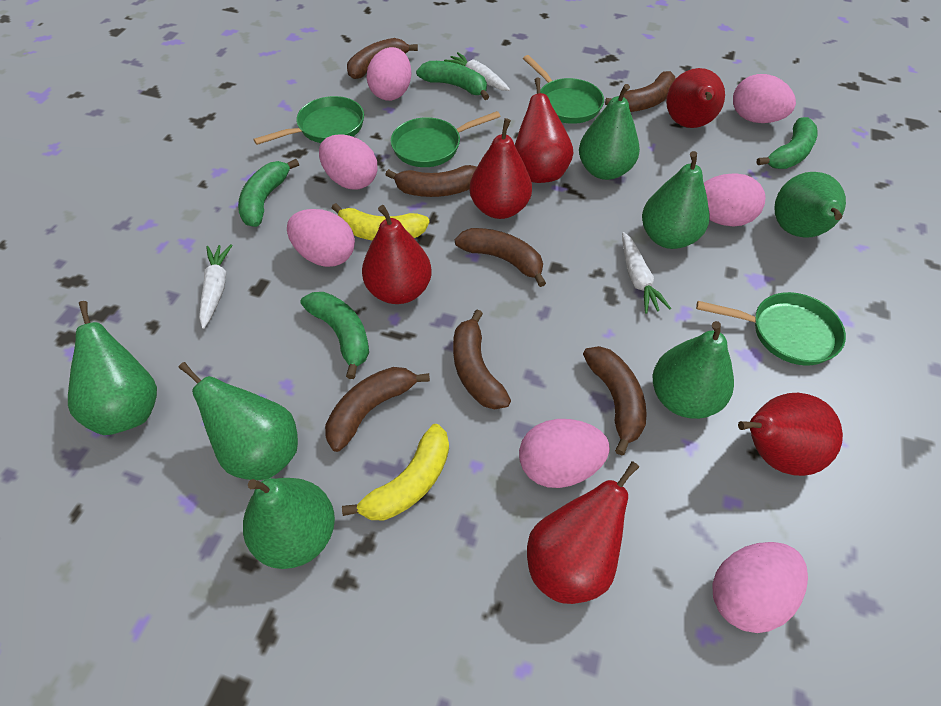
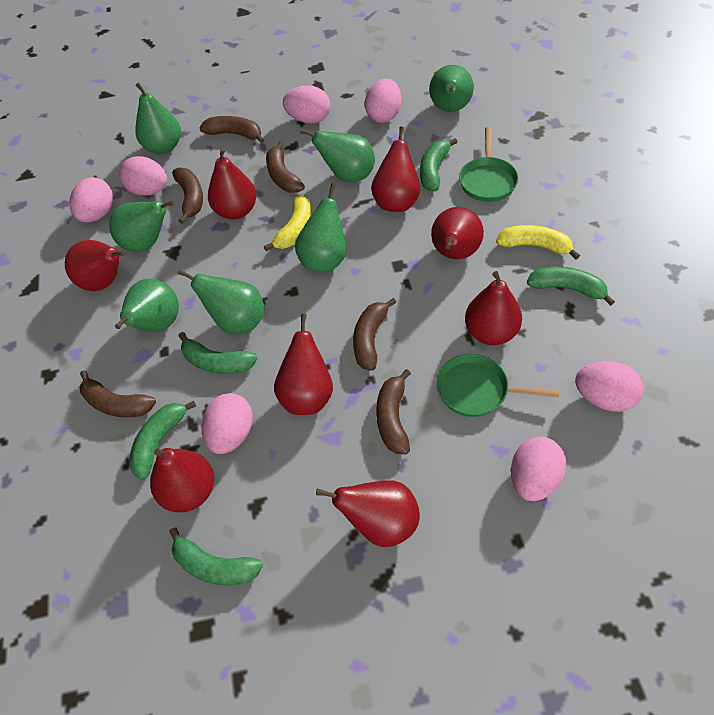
brown banana: [325,367,430,452] [347,38,418,79] [385,165,477,197] [453,310,511,410] [455,228,546,287] [583,346,647,455] [605,71,676,112] = 7 -> [80,370,156,417] [172,168,203,224] [200,116,265,143] [266,141,305,193] [353,298,396,371] [376,369,411,454] = 6
green banana: [238,159,299,227] [300,292,369,379] [416,61,489,100] [757,117,818,169] = 4 -> [129,401,196,480] [169,528,263,586] [179,332,258,374] [420,138,457,191] [527,266,615,306] = 5
green pan: [253,96,364,145] [391,111,501,167] [523,55,604,124] [696,292,846,366] = 4 -> [436,354,559,417] [459,127,518,202] = 2
red pear: [362,205,432,304] [470,118,532,219] [515,77,573,183] [527,461,639,604] [666,68,725,128] [738,393,843,476] = 6 -> [65,240,125,291] [150,448,214,512] [208,148,256,220] [274,314,333,415] [316,480,420,547] [371,126,420,212] [431,207,484,259] [465,271,522,345] = 8
white carrot: [199,244,233,329] [444,52,510,91] [622,232,671,314] = 3 -> none = 0

